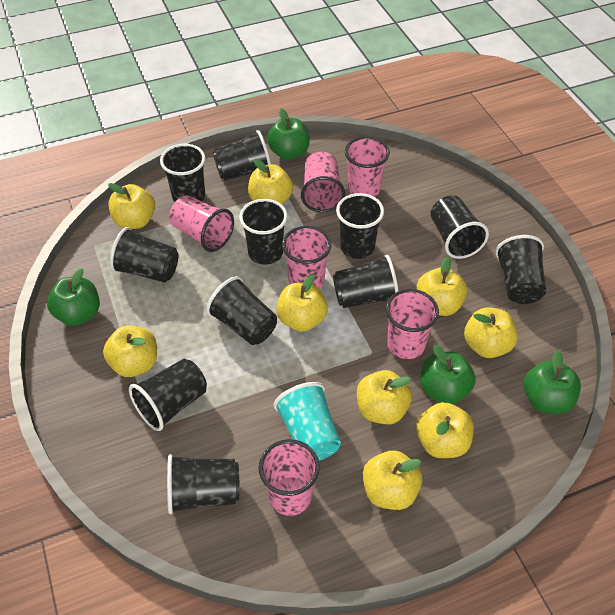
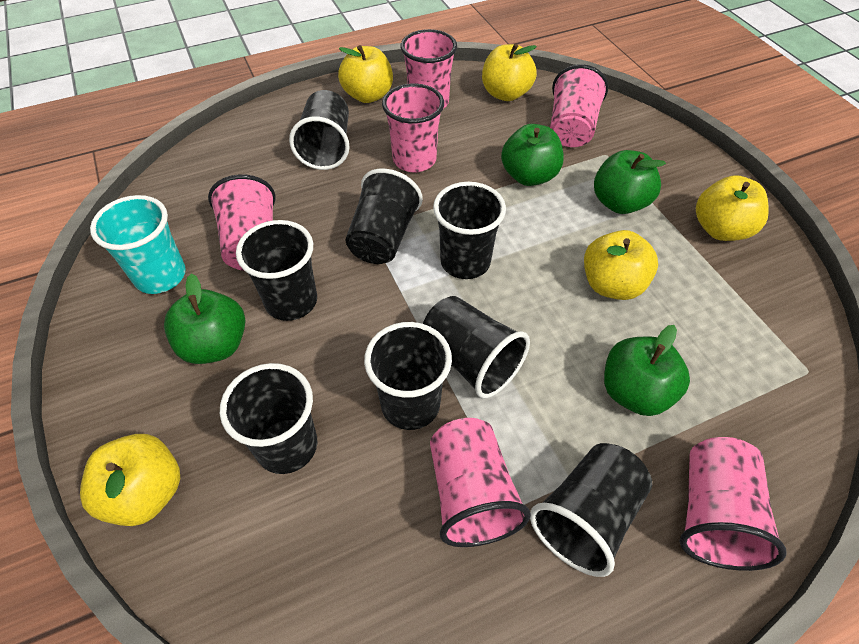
black cup: [110,227,178,283] [129,359,207,431] [160,144,205,202] [167,454,239,514] [206,276,277,345] [213,130,271,181] [239,199,288,265] [333,255,399,308] [336,193,384,259] [431,195,489,259] [495,235,546,304] = 11 -> [220,363,317,474] [236,220,317,321] [289,90,350,170] [345,169,423,264] [364,322,452,430] [423,296,530,399] [433,182,506,279] [530,443,653,577] = 8
yellow apple: [103,326,157,377] [108,183,155,229] [248,158,293,204] [276,274,328,332] [357,370,412,425] [363,450,423,510] [416,257,467,316] [416,402,474,458] [464,307,518,358] = 9 -> [80,434,180,526] [338,45,393,103] [482,44,537,101] [584,230,658,300] [696,175,769,241] = 5

